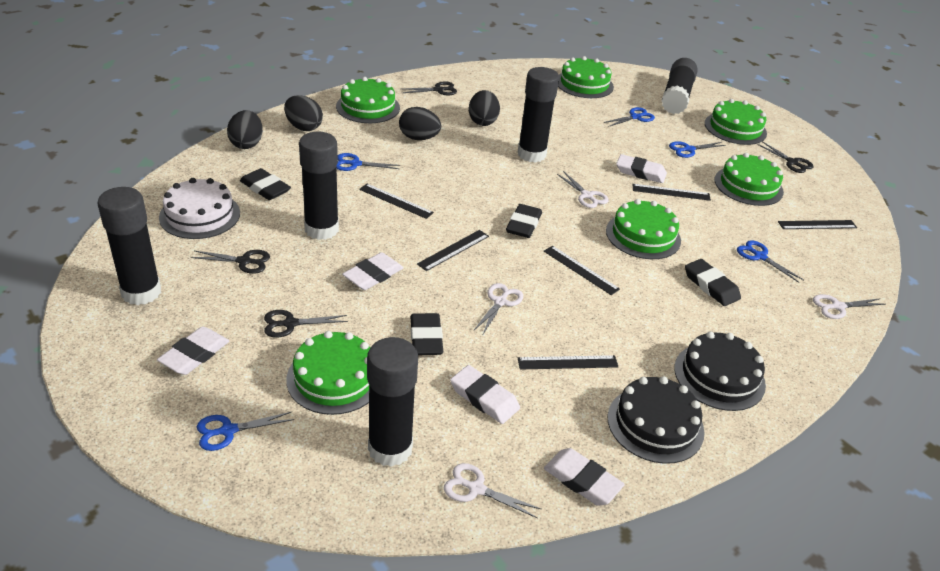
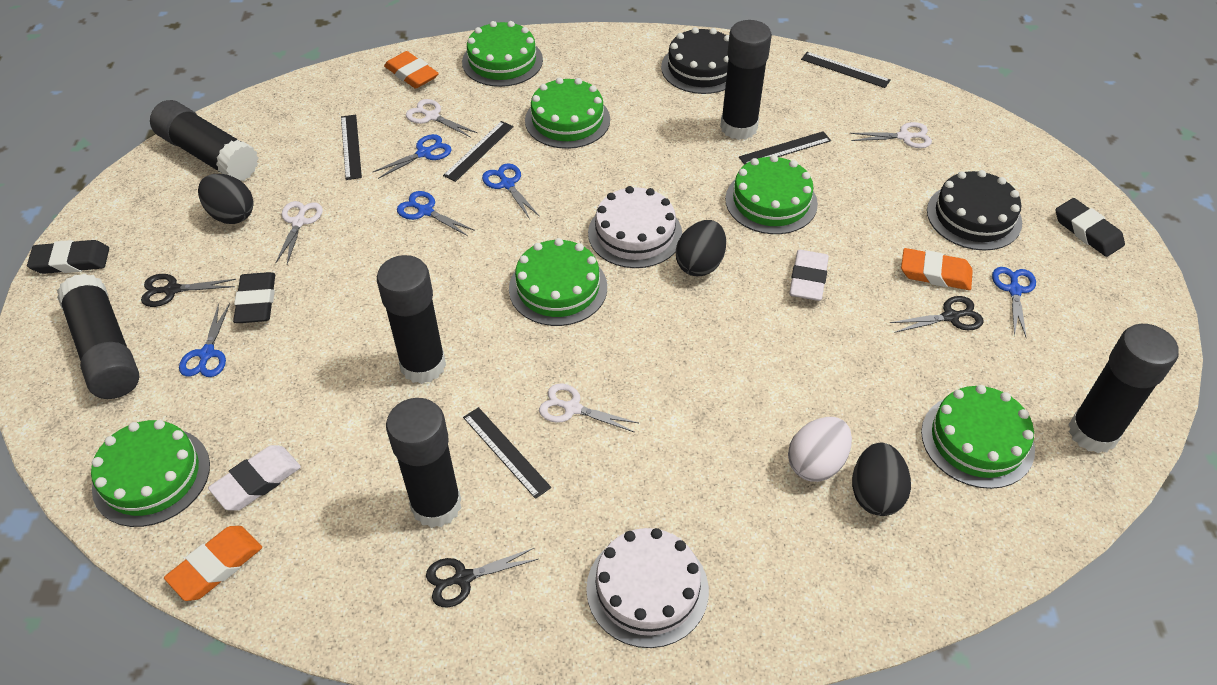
black egg: [227,110,263,149] [284,95,323,131] [399,107,441,140] [469,90,500,126] = 4 -> [198,174,254,224] [676,220,726,276] [852,443,911,516] = 3
black eraser: [240,168,291,200] [410,313,443,355] [506,204,542,238] [685,259,741,306] = 4 -> [27,240,109,274] [233,272,275,323] [1056,198,1125,257] = 3
black glue stick: [97,187,161,305] [299,132,339,240] [367,337,418,467] [518,67,559,163] [661,58,698,114] = 5 -> [57,274,140,399] [150,100,258,181] [377,255,446,384] [386,398,461,528] [720,20,772,140] [1068,324,1179,453] = 6
black ruler: [359,184,434,219] [417,230,489,271] [518,355,618,370] [544,246,620,295] [633,184,711,201] [778,220,857,229] = 6 -> [341,115,362,180] [443,121,514,182] [463,407,551,499] [739,131,831,165] [801,52,890,88] = 5
black scissors: [191,250,270,274] [264,310,348,338] [403,81,457,95] [757,141,814,173] = 4 -> [141,274,236,307] [426,548,538,608] [890,296,984,333] = 3
orange eraser: none = 0 -> [164,526,262,601] [384,51,439,89] [901,248,973,290] = 3
white cake: [159,178,240,239] = 1 -> [586,528,709,648] [588,186,682,268] = 2
white egg: none = 0 -> [788,417,852,482] = 1
white eraser: [157,327,229,375] [342,252,403,290] [450,365,520,424] [544,448,625,506] [616,154,667,183] = 5 -> [208,445,301,511] [789,250,829,301] = 2

